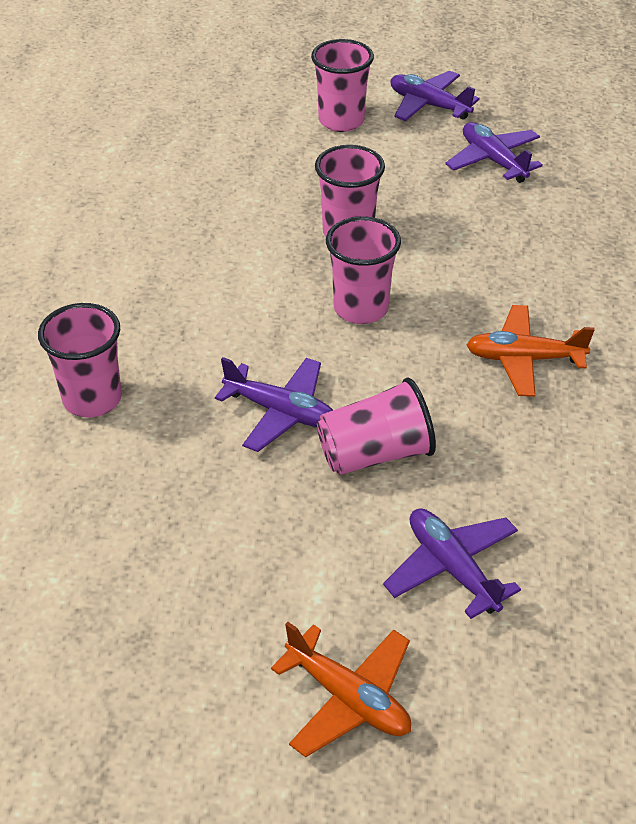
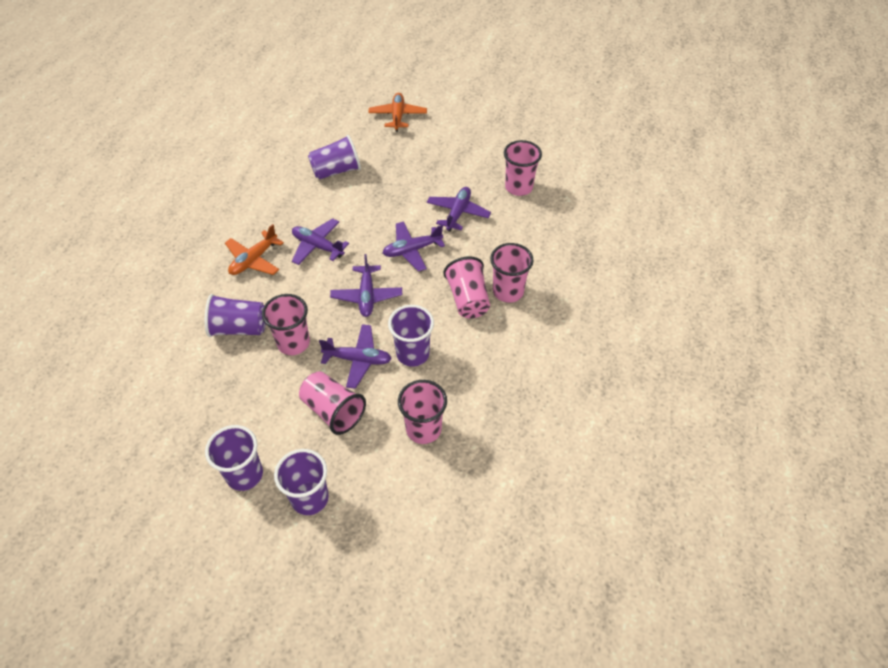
pink cup: [38,303,122,417] [311,39,374,132] [315,145,385,237] [317,378,436,475] [326,216,401,324] = 5 -> [262,294,310,355] [299,371,366,435] [398,380,447,444] [443,256,490,319] [490,243,534,303] [504,140,542,196] = 6
purple cup: none = 0 -> [205,294,266,337] [205,425,263,491] [274,449,329,515] [308,135,361,179] [388,305,434,367] = 5
purple plane: [215,357,333,452] [383,508,521,619] [391,71,480,121] [445,122,543,183] = 4 -> [292,218,349,265] [319,324,392,389] [330,254,402,317] [383,221,445,272] [427,187,491,232] = 5

